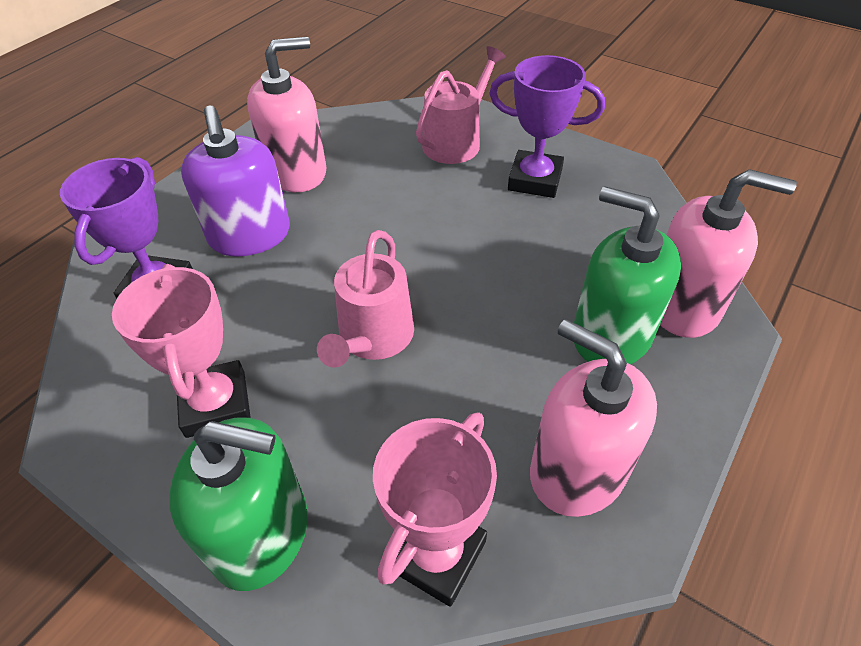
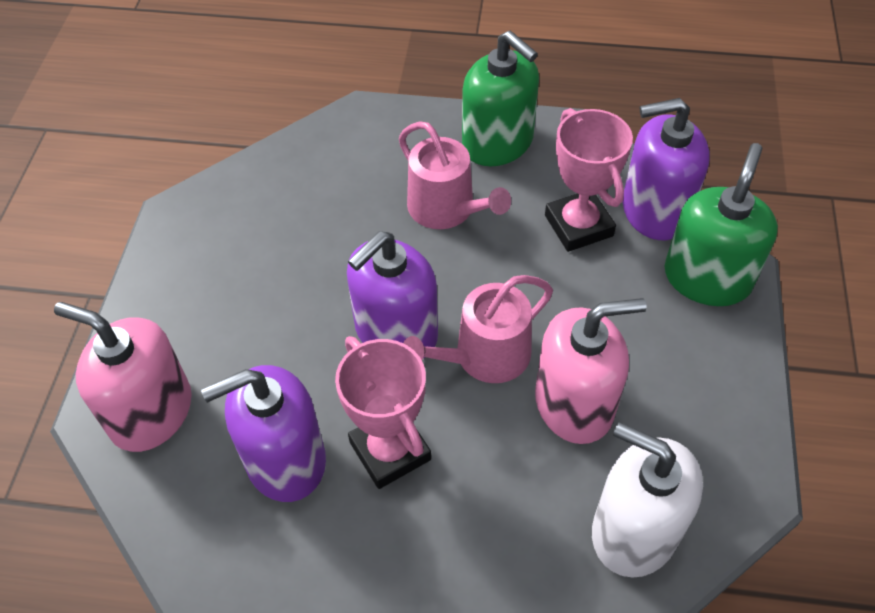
pink soap dispenser: [247,37,327,192] [530,319,657,517] [660,169,797,338] = 3 -> [54,302,192,452] [535,298,646,444] = 2
purple soap dispenser: [181,105,290,256] = 1 -> [201,365,326,502] [347,231,438,359] [623,98,710,240] = 3
purple trophy: [60,157,193,298] [489,55,605,198] = 2 -> none = 0
white soap dispenser: none = 0 -> [592,422,703,578] = 1

